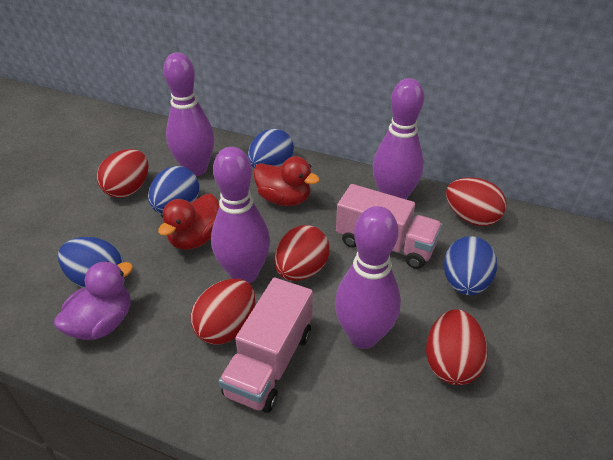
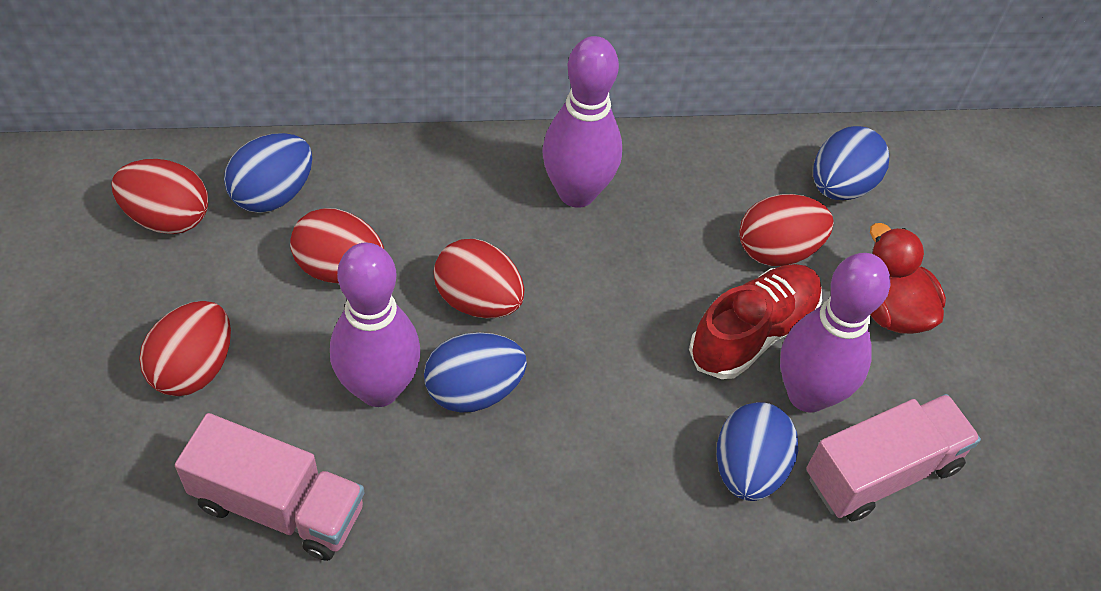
purple bowling pin: [163,52,214,176] [211,147,270,283] [335,206,401,349] [372,78,424,199] = 4 -> [330,242,421,407] [542,36,622,208] [780,253,890,413] = 3
purple duck: [54,261,133,340] = 1 -> none = 0
red duck: [158,194,219,250] [253,156,320,206] = 2 -> [870,223,946,334] = 1
red shoe: none = 0 -> [689,264,822,379] = 1

